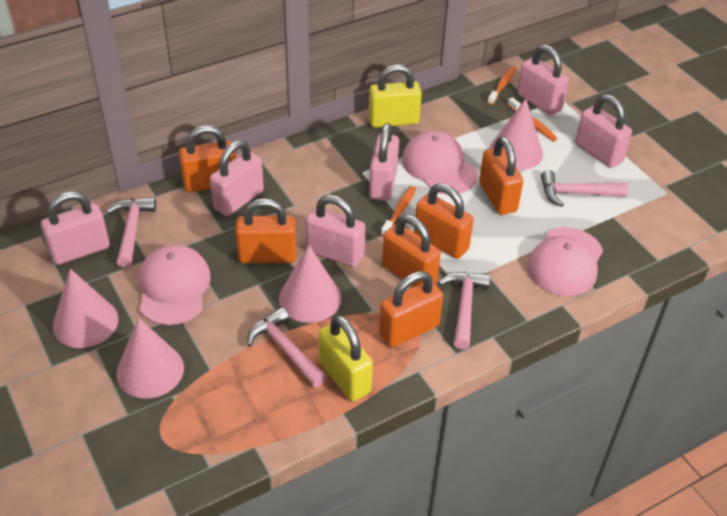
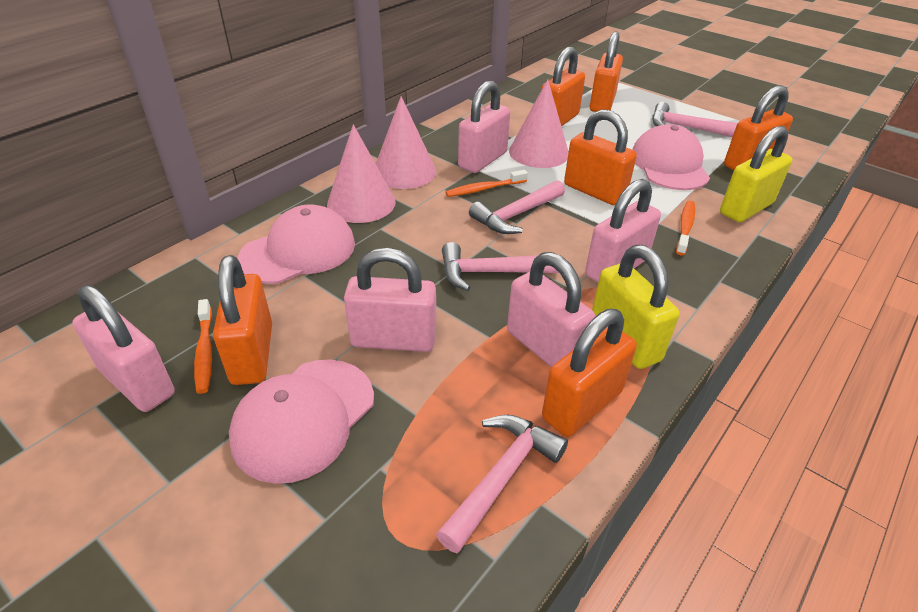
pink cone: [53,269,119,348] [116,318,184,398] [279,245,341,323] [489,99,543,170] = 4 -> [327,124,396,223] [376,96,436,189] [509,79,569,168] = 3
pink padlock: [41,191,110,265] [210,140,264,216] [306,195,365,267] [369,123,399,201] [517,45,569,115] [575,94,632,168] = 6 -> [72,285,175,412] [344,248,436,352] [458,81,510,173] [507,252,595,368] [585,179,661,283] = 5

